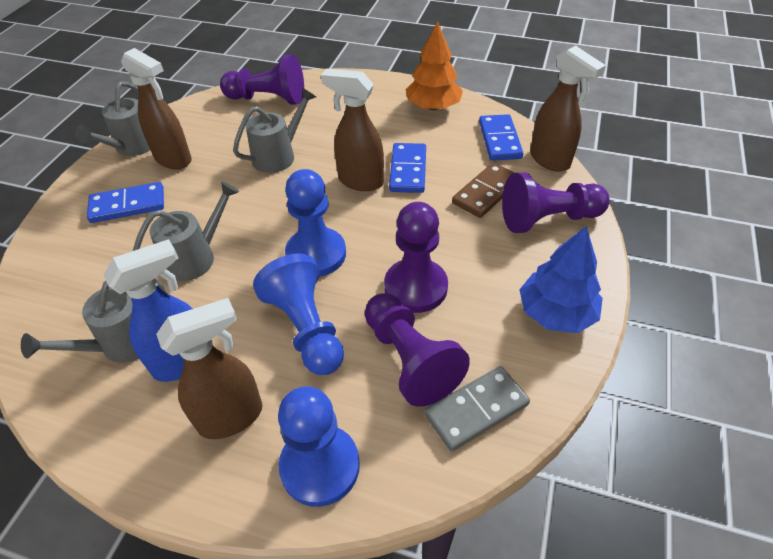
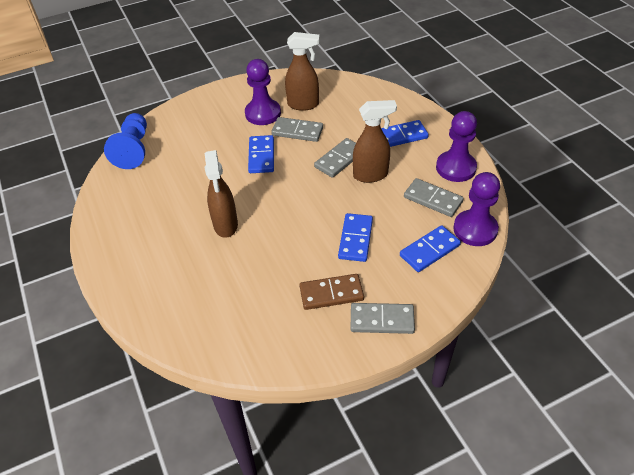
blue domino: [87,182,164,223] [389,143,426,193] [479,114,523,161] = 3 -> [248,135,274,173] [338,213,373,262] [381,120,429,147] [400,225,461,272] = 4
blue pawn: [253,253,344,375] [278,386,360,507] [285,169,346,277] = 3 -> [104,113,147,169] = 1
blue spray bottle: [104,239,193,382] = 1 -> none = 0
blue tree: [519,226,603,333] = 1 -> none = 0
brown spray bottle: [121,48,192,169] [156,298,262,439] [321,69,384,191] [530,46,606,172] = 4 -> [205,150,238,238] [285,32,320,111] [353,100,397,183] = 3
grey domino: [424,366,530,451] = 1 -> [271,117,323,142] [314,138,356,178] [350,303,415,334] [404,178,464,217] = 4
grey watering can: [21,280,165,363] [75,81,150,156] [133,181,239,281] [233,88,316,173] = 4 -> none = 0
orange tree: [405,21,463,110] = 1 -> none = 0
purple pawn: [220,54,304,105] [365,293,470,407] [384,202,448,313] [502,173,610,233] = 4 -> [245,59,281,125] [436,111,477,182] [453,172,500,246] = 3

